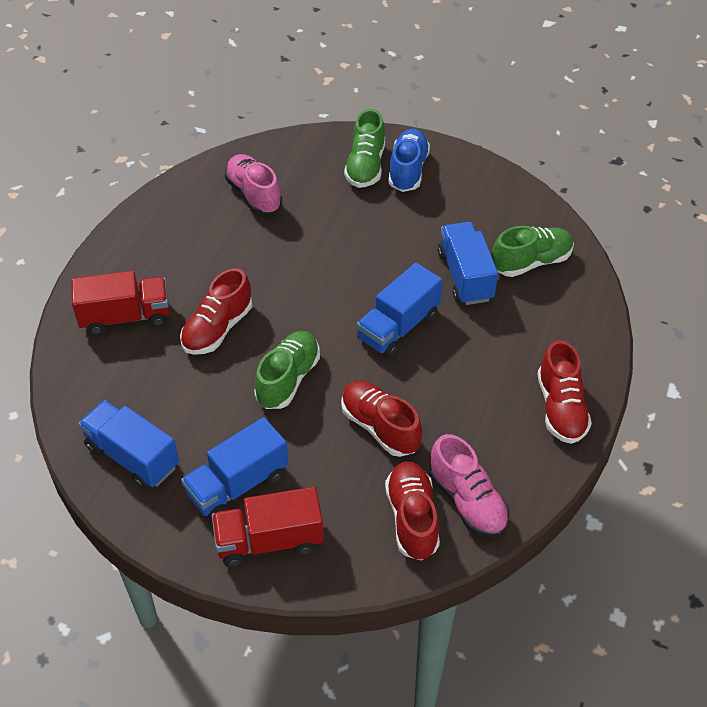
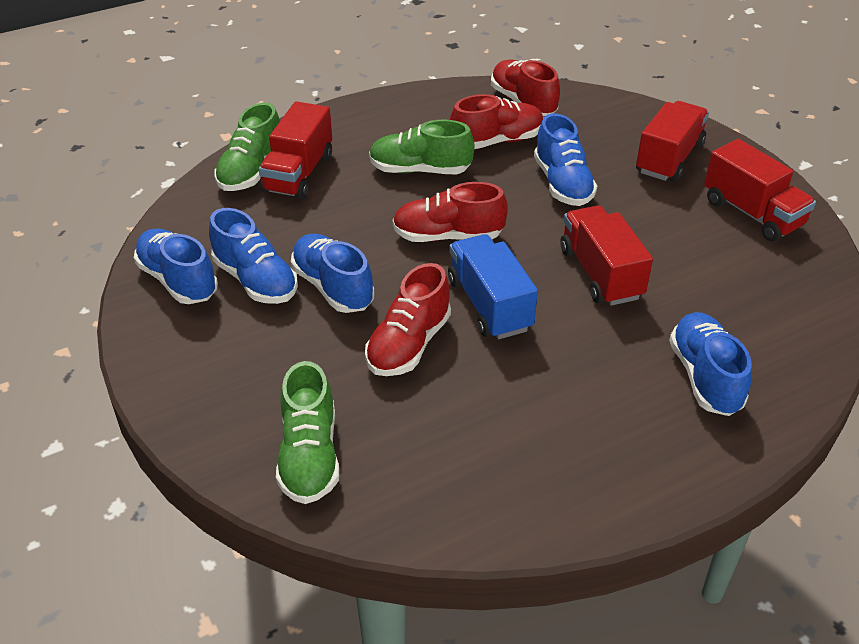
blue shoe: [388,129,430,192] = 1 -> [134,229,218,304] [209,208,298,304] [291,234,374,313] [534,113,597,206] [669,312,752,416] = 5
blue truck: [78,400,179,489] [181,417,288,521] [357,263,443,358] [438,222,498,305] = 4 -> [448,234,538,339] = 1
pink shoe: [225,154,282,215] [430,434,509,538] = 2 -> none = 0
red truck: [71,271,169,335] [212,487,324,567] = 2 -> [259,101,332,199] [560,206,653,306] [636,101,709,181] [704,139,816,241] = 4

